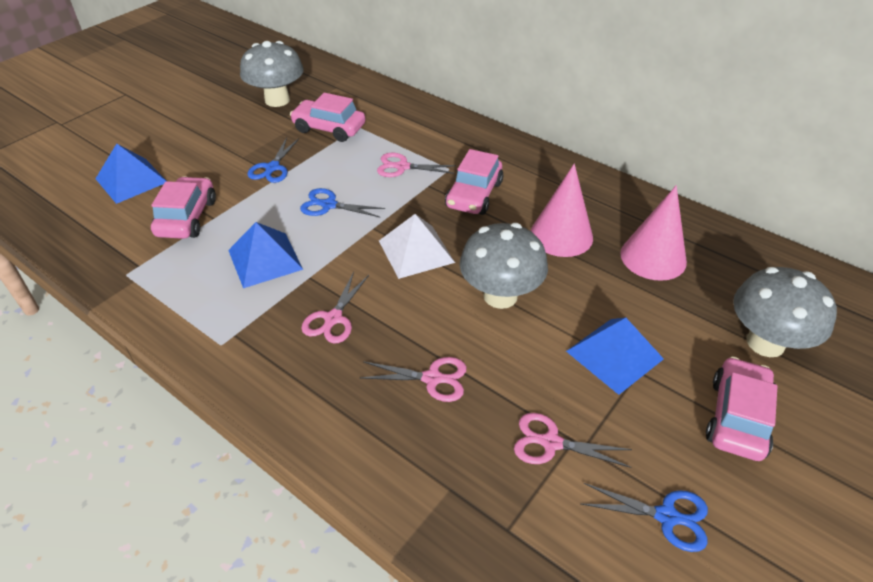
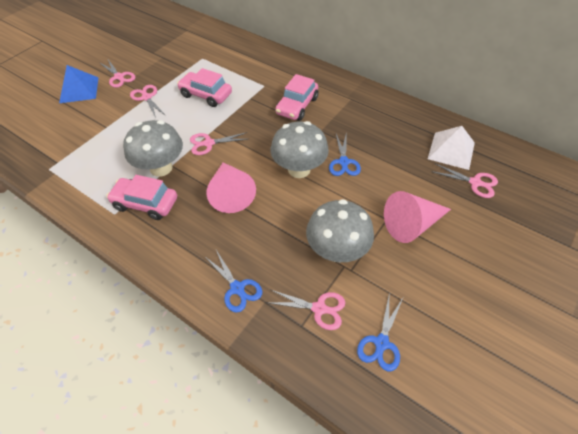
blue pyramid: [95,144,166,204] [228,222,303,288] [566,318,664,395] = 3 -> [59,65,99,103] = 1
pink car: [151,176,216,239] [290,93,366,142] [445,149,503,215] [706,357,777,461] = 4 -> [106,175,177,220] [177,68,232,107] [275,74,318,121] = 3
pink scissors: [301,272,369,343] [360,357,467,402] [377,153,456,177] [514,413,632,468] = 4 -> [100,60,136,88] [130,85,166,118] [190,132,248,155] [266,290,345,330] [431,163,498,198] = 5

